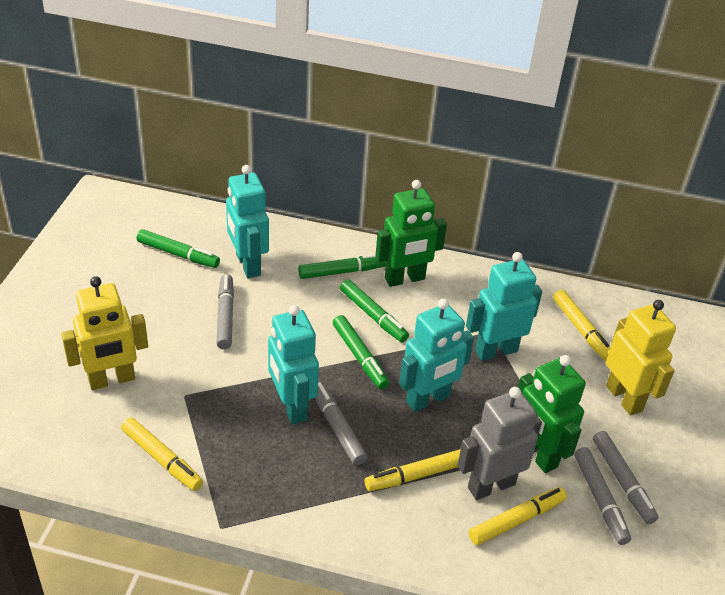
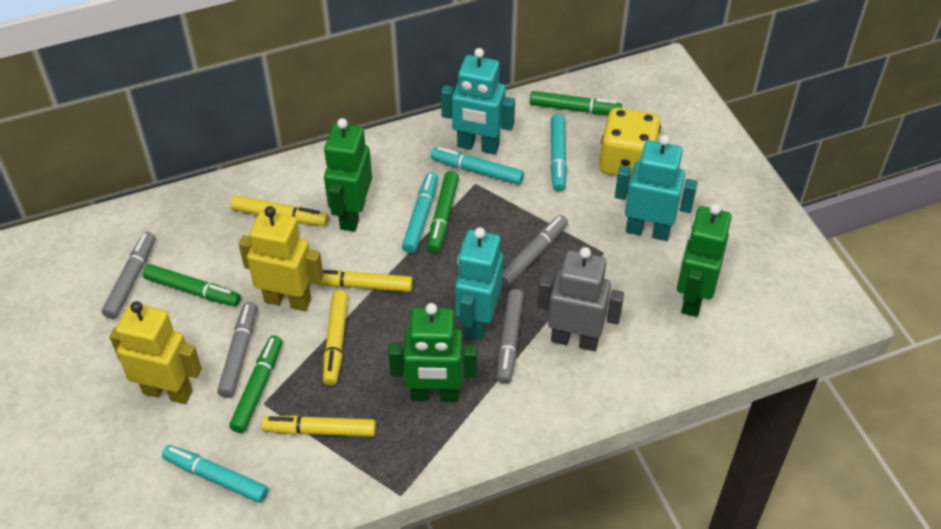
green robot: [375,180,447,287] [518,355,586,473] = 2 -> [324,118,372,232] [388,303,477,402] [677,204,732,317] = 3
turquoise marker: none = 0 -> [162,445,268,503] [402,172,438,253] [431,147,524,185] [551,114,567,191] = 4
turquoise robot: [226,165,269,278] [268,305,319,424] [399,299,474,412] [466,252,542,361] = 4 -> [441,48,515,155] [455,227,503,340] [615,135,698,241] = 3
yellow dice: none = 0 -> [599,108,661,178] = 1

